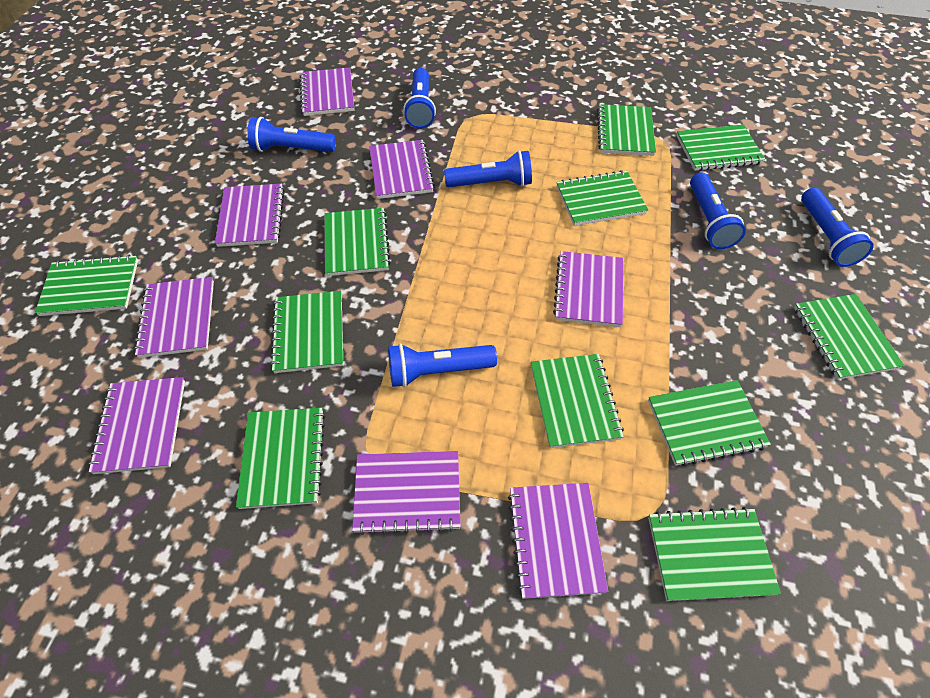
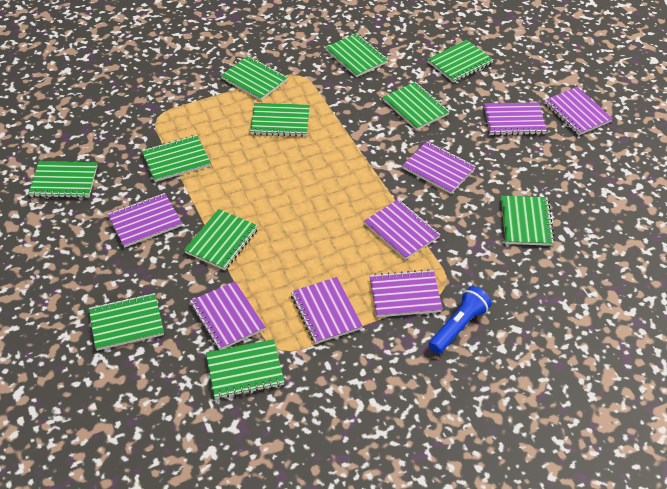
blue flashlight: [247,117,336,152] [388,344,497,387] [403,68,436,129] [444,150,532,187] [690,172,746,249] [801,188,874,267] = 6 -> [429,286,492,354] = 1

